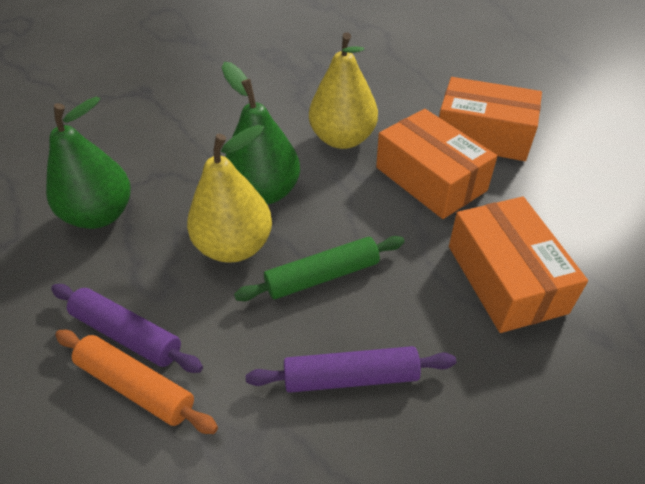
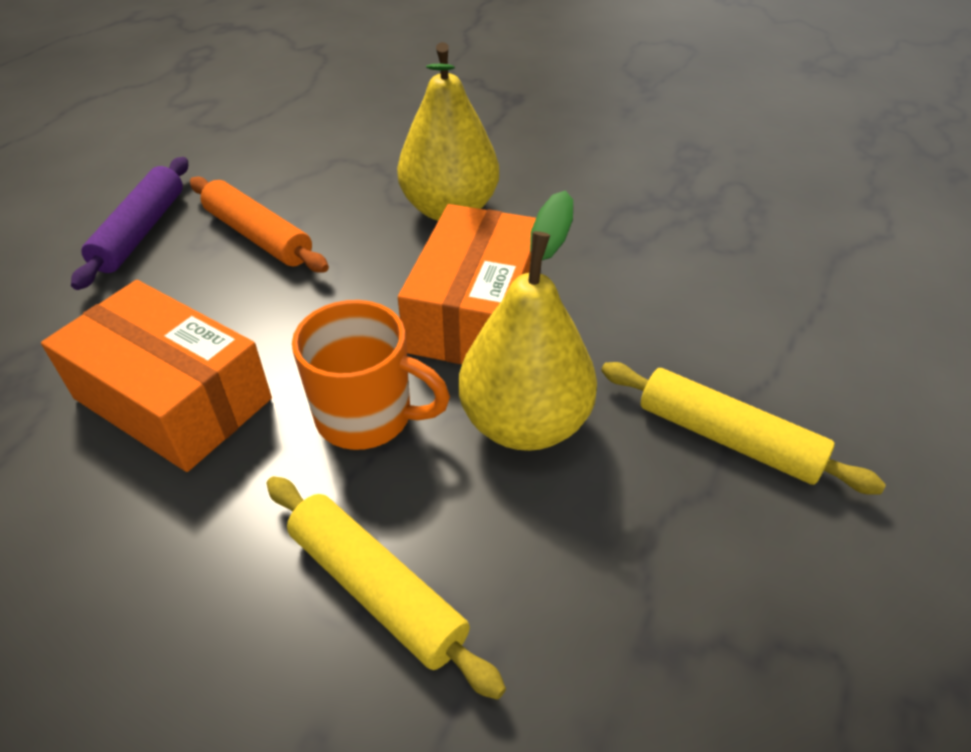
green pear: [46,96,131,229] [222,62,300,204] = 2 -> none = 0
green rolling pin: [234,236,405,301] = 1 -> none = 0
orange box: [376,109,497,219] [439,77,542,161] [449,196,588,333] = 3 -> [41,280,272,472] [398,204,536,364] = 2
orange mug: none = 0 -> [292,300,450,450] = 1
purple rolling pin: [51,284,203,373] [246,346,456,393] = 2 -> [71,157,188,290] = 1
yellow rolling pin: none = 0 -> [266,476,506,700] [601,362,886,495] = 2

